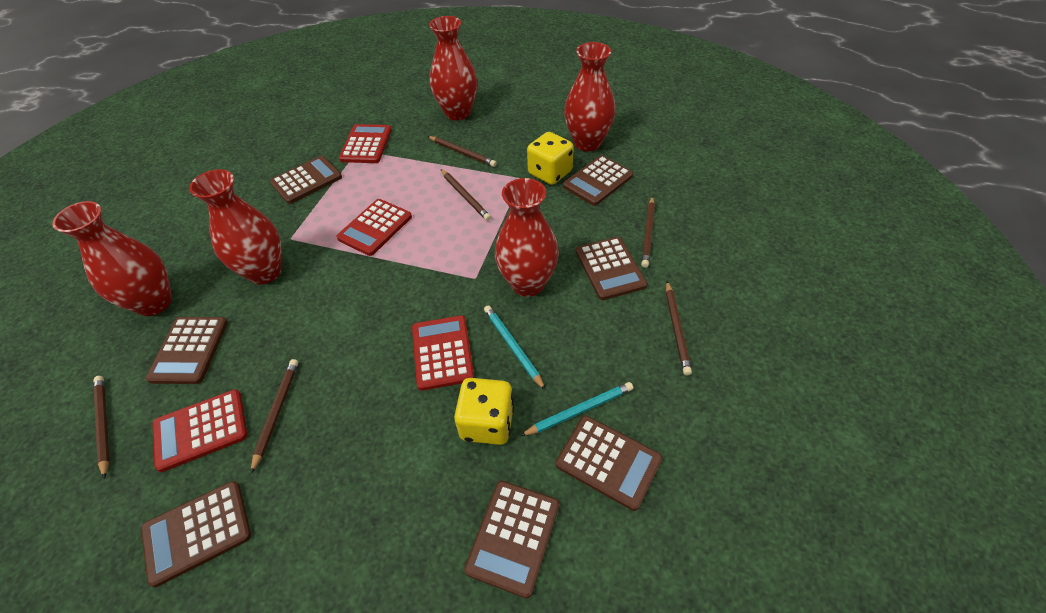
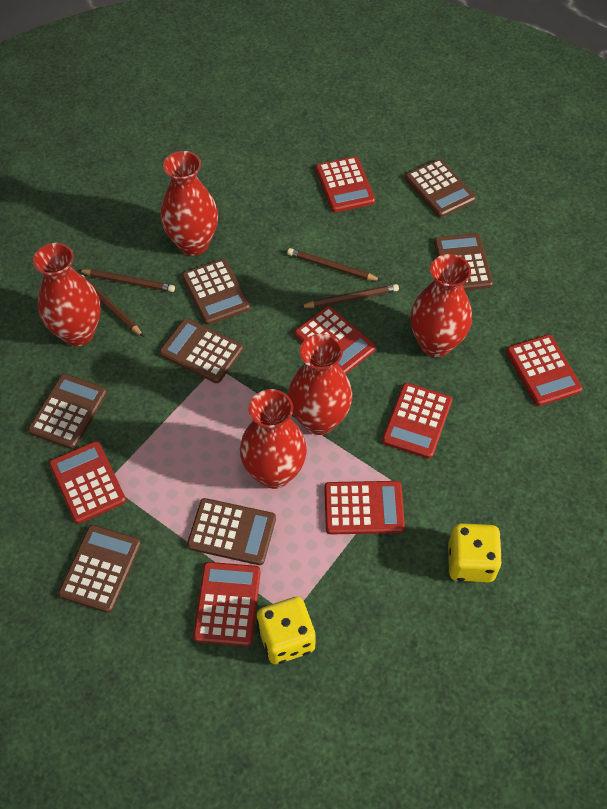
brown pencil: [93,376,110,479] [251,359,298,474] [428,136,497,167] [441,169,491,221] [641,196,655,268] [666,281,692,375] = 6 -> [78,269,175,292] [82,275,144,337] [287,248,382,281] [300,284,399,308] = 4
red calculator: [152,389,247,472] [336,199,412,256] [339,124,392,163] [412,315,474,391] = 4 -> [49,441,126,524] [193,562,261,646] [294,306,376,374] [316,156,375,212] [324,481,405,534] [382,383,452,459] [506,334,583,406] = 7
turquoise pencil: [484,305,546,390] [520,382,633,436] = 2 -> none = 0

